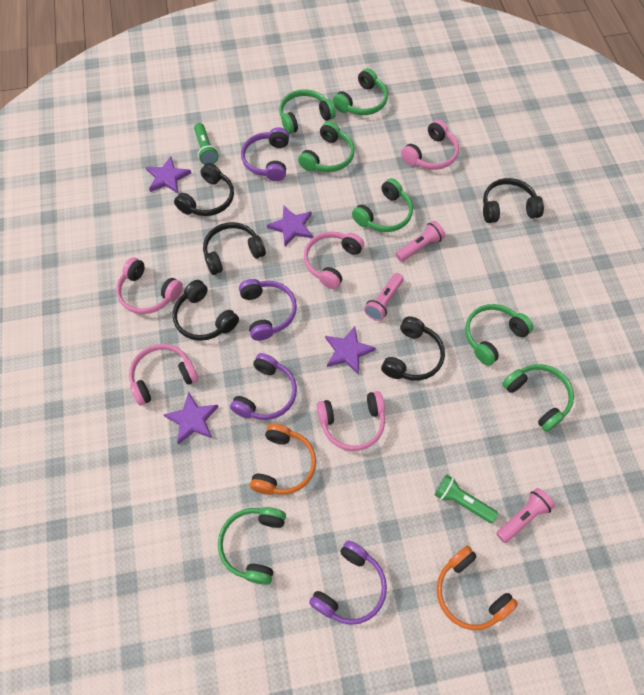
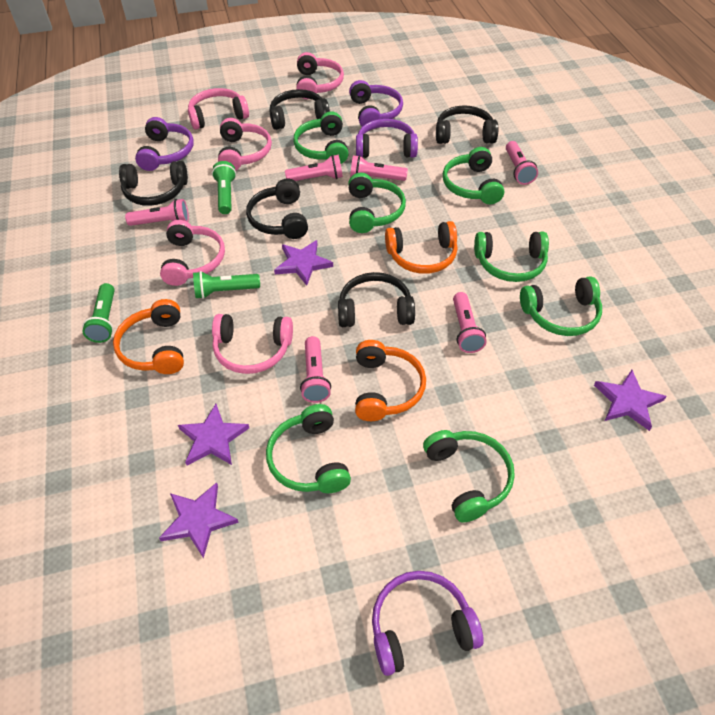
green flashlight: [194,123,219,165] [435,474,498,523] = 2 -> [83,283,115,343] [193,271,260,299] [212,161,236,214] = 3
orange headphones: [250,423,316,495] [437,546,518,630] = 2 -> [113,299,184,374] [355,340,426,421] [385,221,458,274] = 3
pink flashlight: [364,273,404,321] [396,221,445,262] [496,488,555,543] = 3 -> [125,199,189,226] [285,155,343,181] [300,336,331,403] [350,155,408,181] [453,292,487,353] [506,141,538,185] = 6

